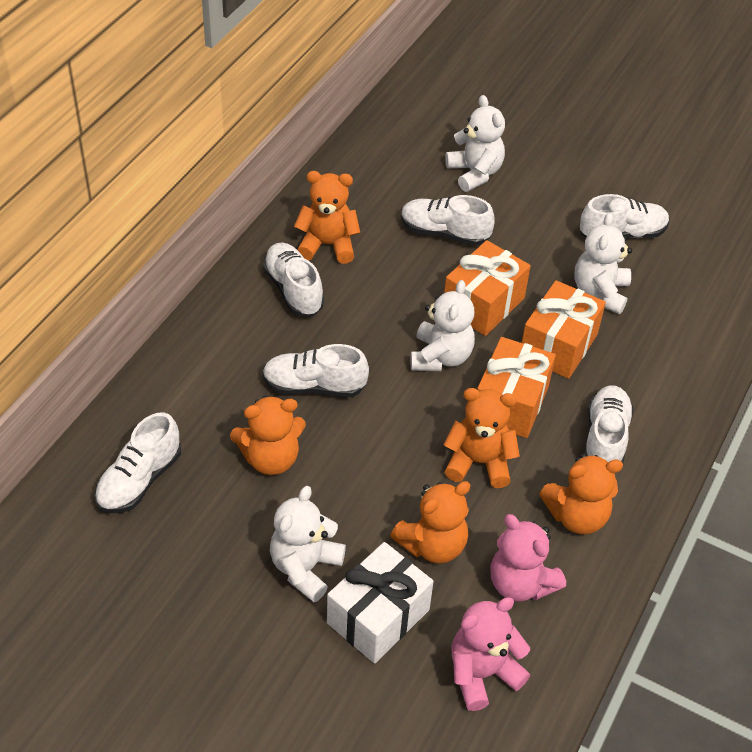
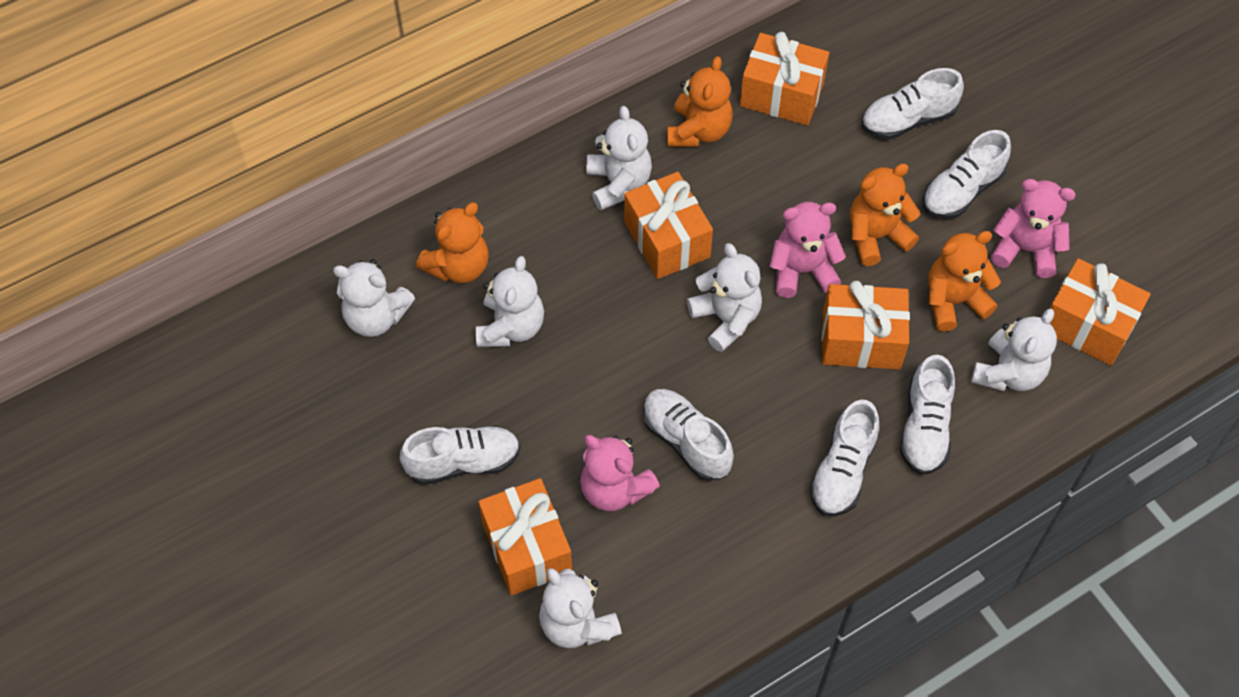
orange gift: [444,240,531,336] [477,337,556,438] [522,280,606,379] = 3 -> [478,478,572,595] [624,172,713,279] [740,32,829,125] [822,281,910,369] [1050,258,1151,366] = 5
orange teddy bear: [230,396,306,475] [294,171,360,264] [390,481,471,564] [444,388,520,488] [539,453,623,534] = 5 -> [416,202,489,283] [667,56,733,147] [850,164,920,266] [928,231,1001,332] = 4
pink teddy bear: [451,597,530,711] [490,514,566,602] = 2 -> [580,435,660,511] [770,202,846,298] [991,179,1076,278] = 3
white gift: [327,542,434,663] = 1 -> none = 0
white teddy bear: [270,486,346,602] [411,280,475,371] [445,95,505,192] [574,213,632,314] = 4 -> [333,259,415,337] [476,256,544,347] [539,568,622,648] [586,106,652,210] [687,243,762,352] [971,308,1057,392] = 6

